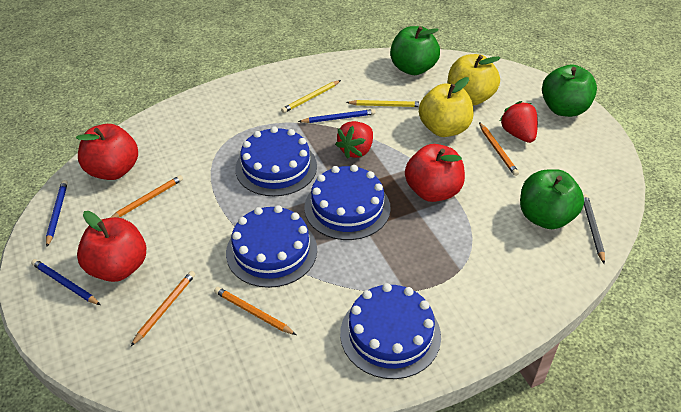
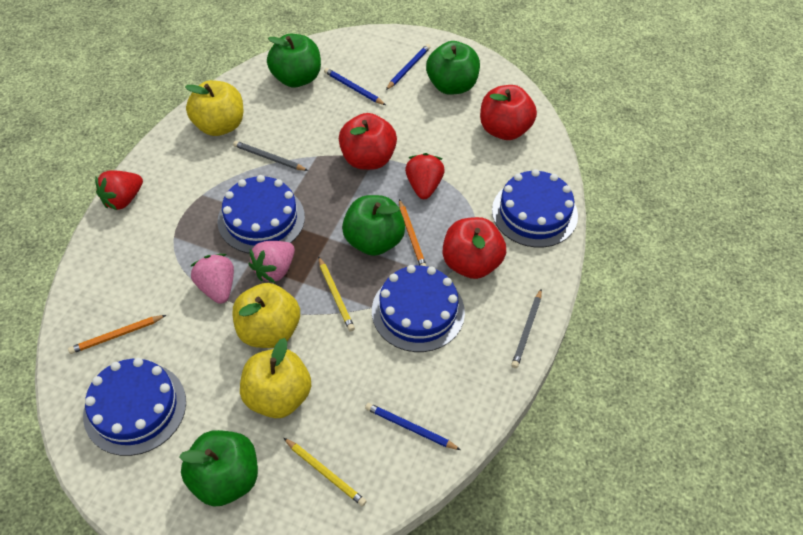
green apple: [390,26,440,75] [520,169,584,229] [542,65,597,117] = 3 -> [179,430,258,507] [267,34,321,87] [342,195,405,256] [426,41,480,95] = 4
grey pencil: [583,194,605,264] = 1 -> [233,141,308,171] [511,289,542,368] = 2
orange pencil: [110,175,183,218] [130,271,195,347] [214,287,296,335] [479,122,519,176] = 4 -> [68,315,166,354] [399,199,426,266] = 2
pink strawberry: none = 0 -> [191,254,234,304] [249,241,295,283] = 2
yellow apple: [419,77,474,137] [448,54,500,105] = 2 -> [185,80,243,136] [233,283,300,348] [240,338,311,418] = 3

